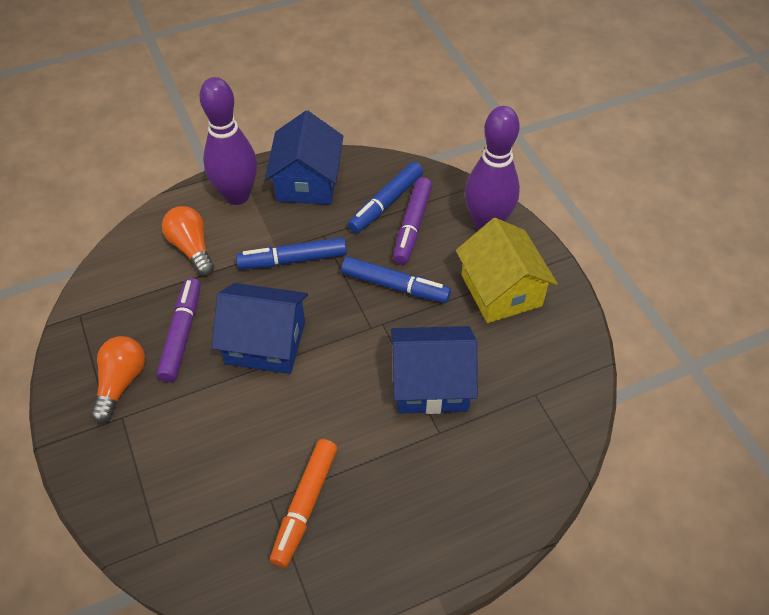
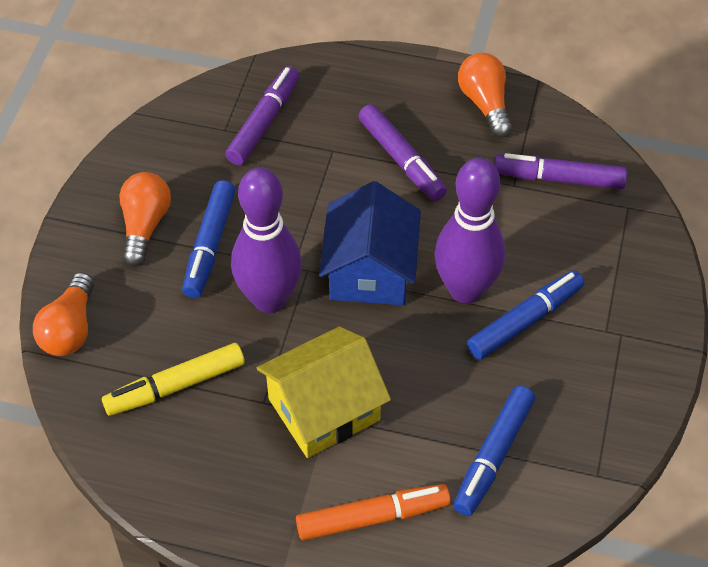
blue house: [212,283,308,374] [265,111,343,205] [391,326,478,414] = 3 -> [319,181,421,305] = 1
orange light bulb: [91,336,145,424] [162,206,214,276] = 2 -> [33,272,94,356] [119,172,171,266] [458,53,512,138] = 3
purple marker: [156,278,201,383] [393,177,432,265] = 2 -> [225,66,300,165] [358,104,447,201] [494,153,627,189] = 3
yellow marker: none = 0 -> [102,343,245,416] = 1

